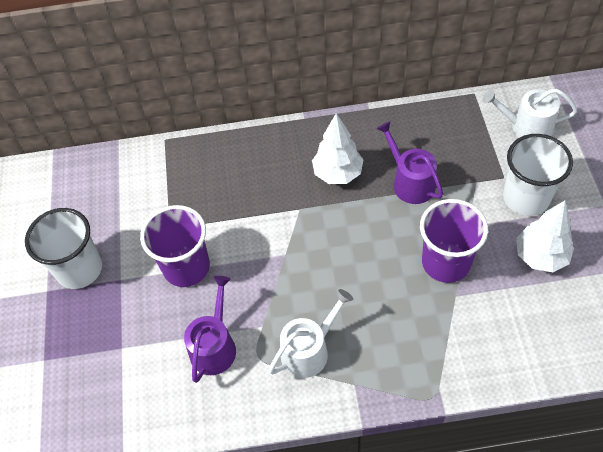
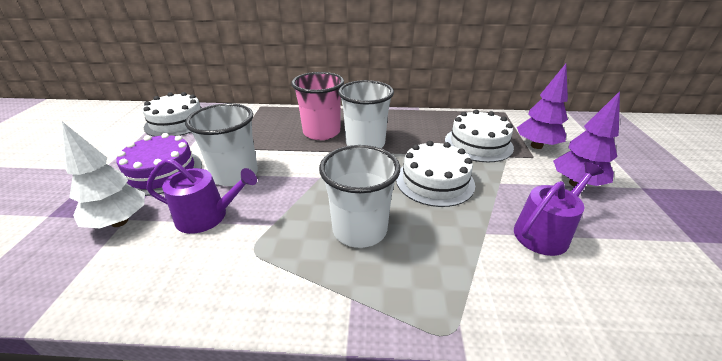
pink cup: none = 0 -> [291,72,344,140] = 1
purple cake: none = 0 -> [116,133,202,196] = 1
purple cup: [140,205,210,287] [420,199,488,283] = 2 -> none = 0
purple tree: none = 0 -> [517,64,568,149] [553,91,620,187] = 2
white cake: none = 0 -> [143,92,201,137] [396,141,475,207] [445,110,514,162] = 3
white cup: [25,208,102,289] [503,134,573,216] = 2 -> [185,103,258,186] [319,145,400,248] [338,80,394,148] = 3
white tree: [312,113,364,184] [516,201,574,272] = 2 -> [62,122,145,228] = 1
white watering can: [269,289,353,378] [483,89,577,138] = 2 -> none = 0

